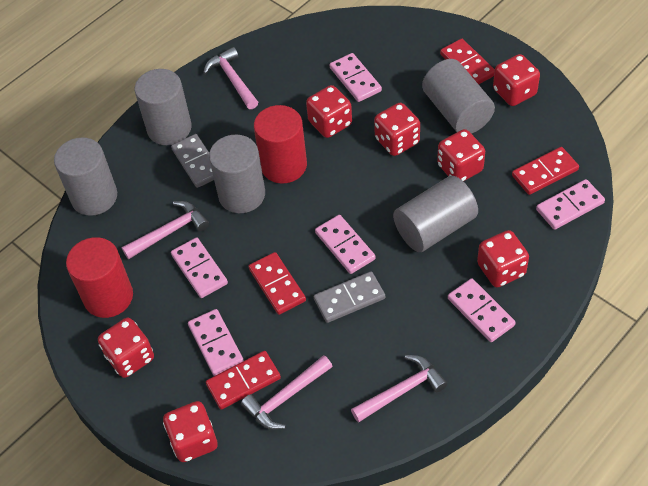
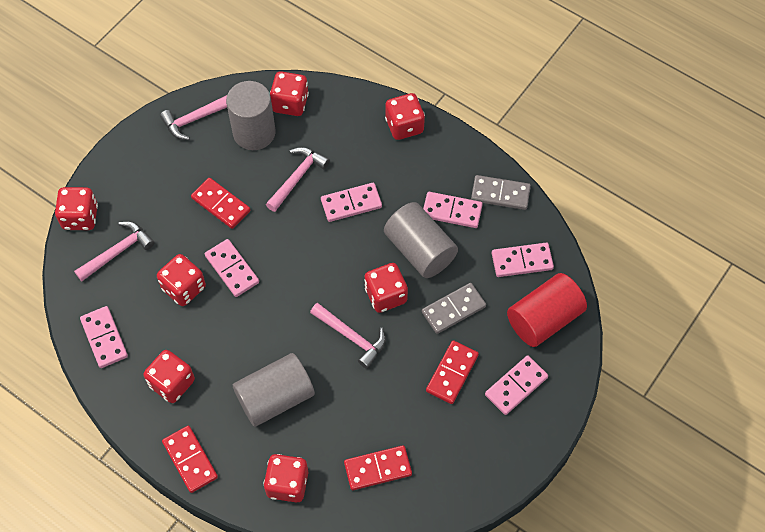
grey cylinder: [54,137,117,216] [135,69,191,145] [209,134,265,213] [393,176,478,252] [422,59,495,134] = 5 -> [226,81,276,150] [233,353,315,427] [384,202,458,278] = 3
red cylinder: [66,237,133,318] [254,105,307,183] = 2 -> [507,273,587,347] = 1

